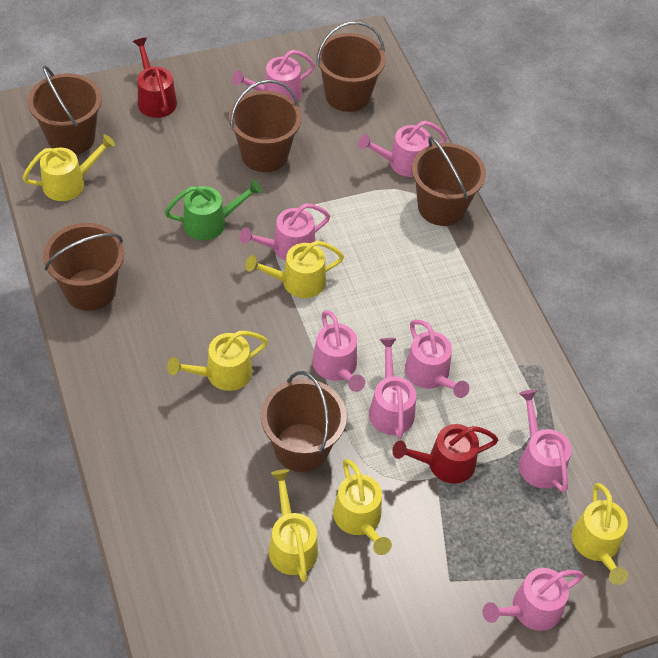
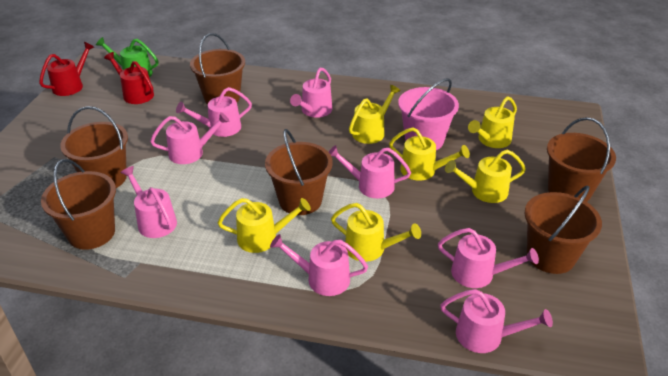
pink bucket: none = 0 -> [398,78,459,150] = 1

